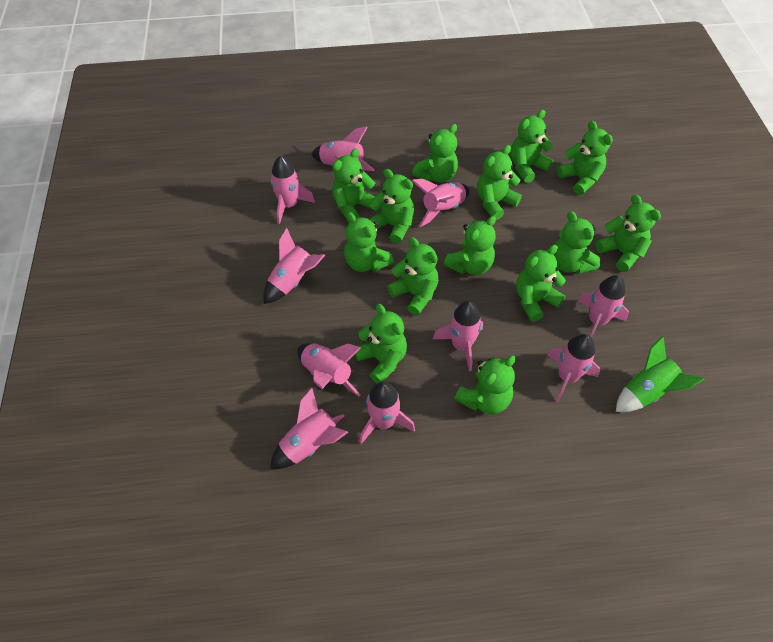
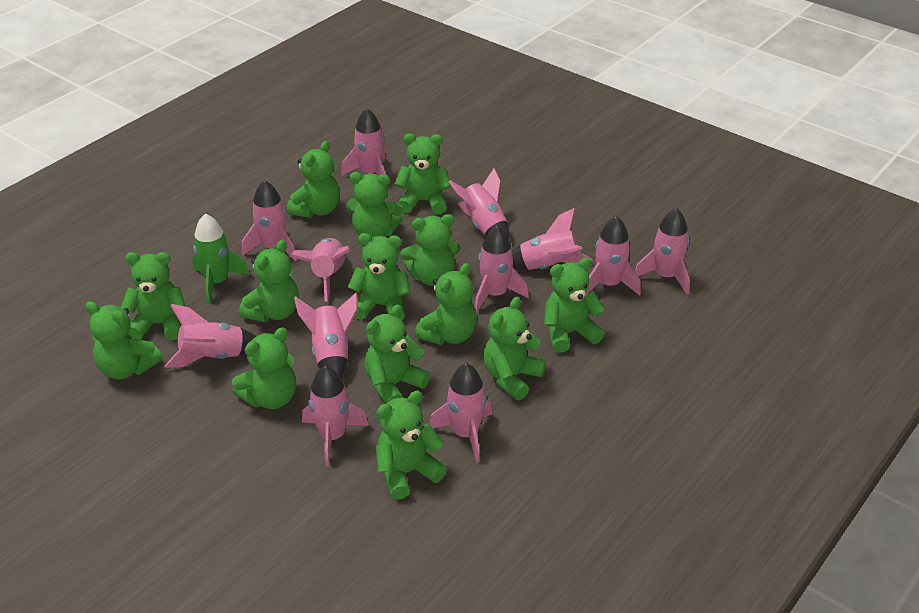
pink rocket: [263,228,325,304] [270,388,348,469] [271,156,315,224] [297,343,361,396] [311,126,375,171] [360,381,415,444] [412,179,470,227] [433,301,483,371] [547,334,600,402] [577,275,629,338] = 10 -> [164,304,256,368] [242,180,297,261] [289,238,350,302] [294,292,358,379] [302,366,369,466] [341,108,388,187] [429,363,492,462] [448,169,510,239] [475,226,529,313] [512,208,593,270] [585,216,641,295] [635,208,690,295] = 12

